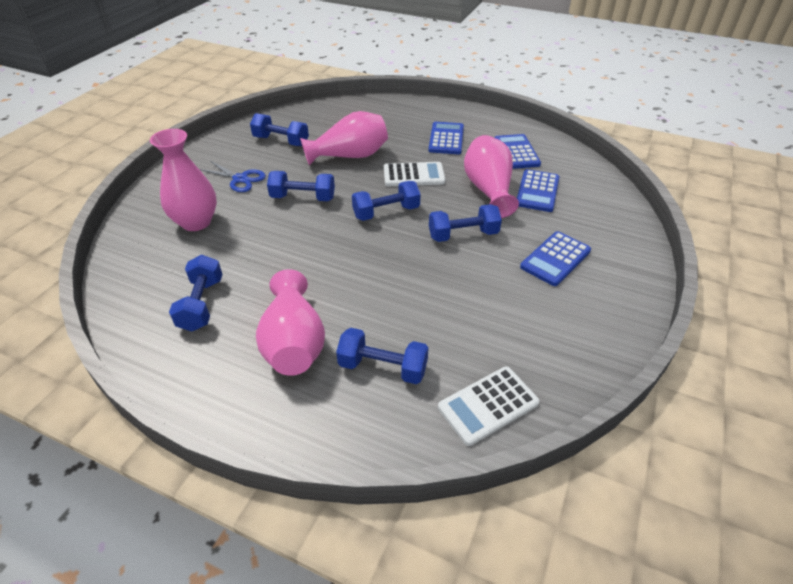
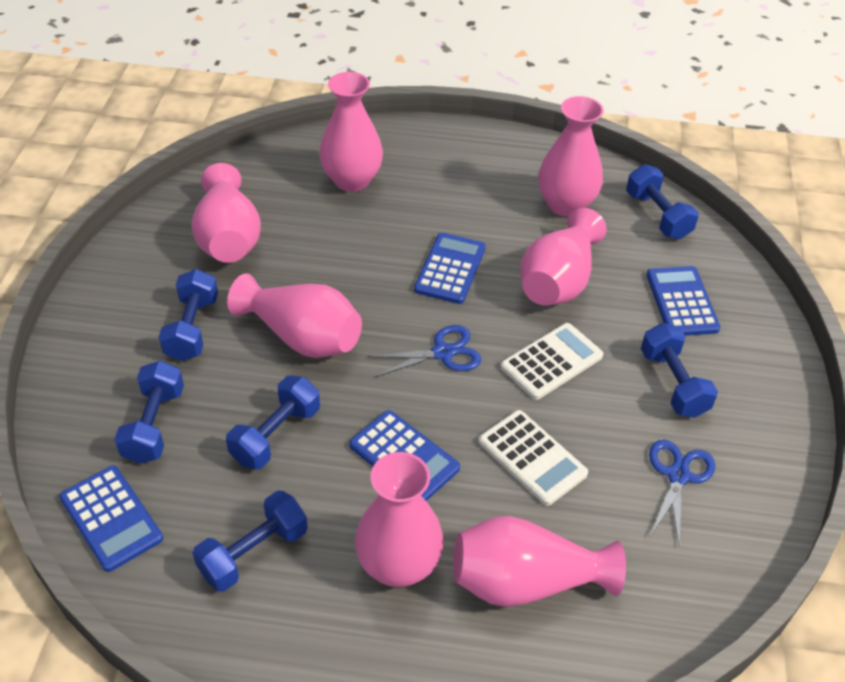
blue scissors: [199,161,266,192] = 1 -> [367,325,481,378] [649,440,715,544] = 2
pink vase: [150,129,217,231] [256,269,325,376] [300,111,388,166] [464,135,519,218] = 4 -> [191,163,261,263] [227,273,362,358] [319,72,383,192] [355,452,444,587] [453,516,626,607] [520,208,606,306] [538,96,604,217] = 7

